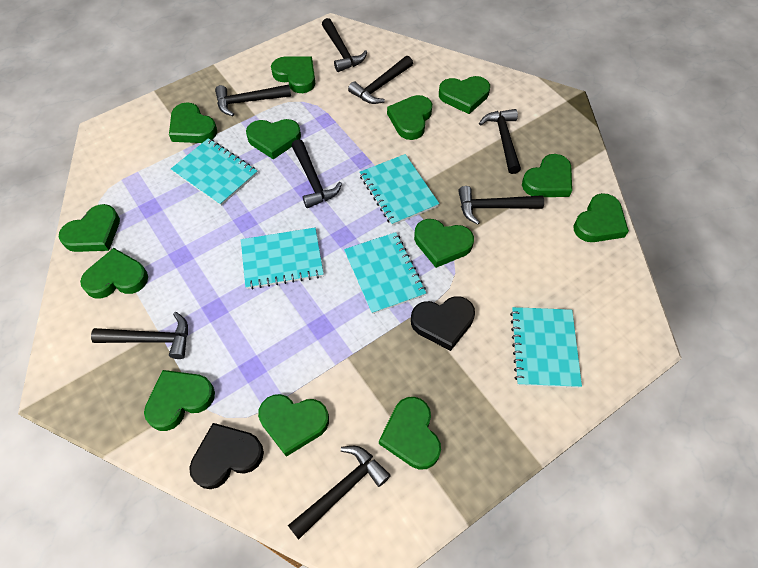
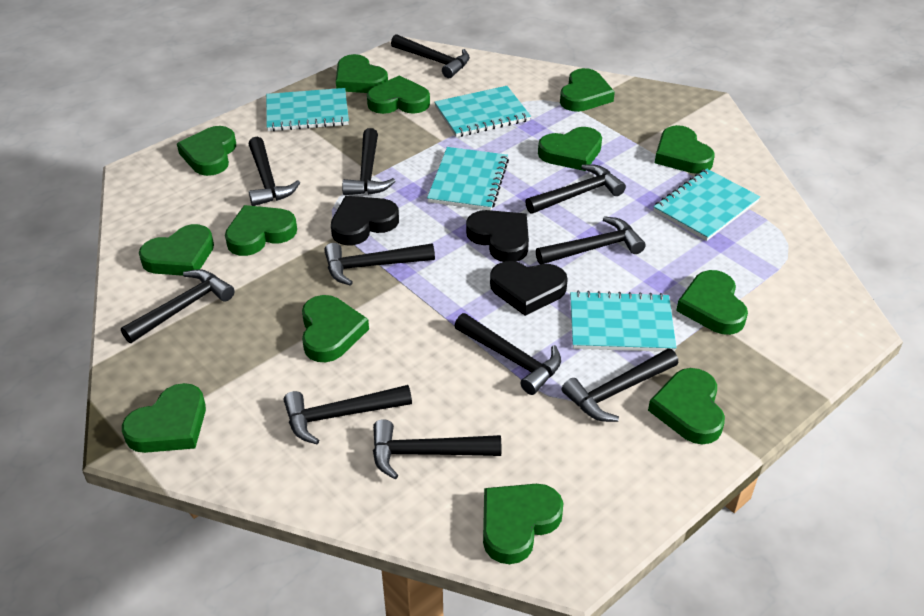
black hammer: [91,312,188,359] [215,85,291,116] [288,446,391,540] [292,139,342,208] [322,18,367,72] [348,56,413,104] [458,186,544,225] [479,109,521,174] = 8 -> [121,269,235,343] [249,136,300,206] [284,385,412,444] [324,243,435,286] [342,128,395,195] [373,419,501,480] [391,34,470,78] [454,313,561,395] [525,164,626,214] [536,216,646,264] [562,348,678,422] = 11
black heart: [189,423,264,489] [411,296,475,351] = 2 -> [331,196,399,245] [466,210,529,262] [490,261,568,316] = 3

